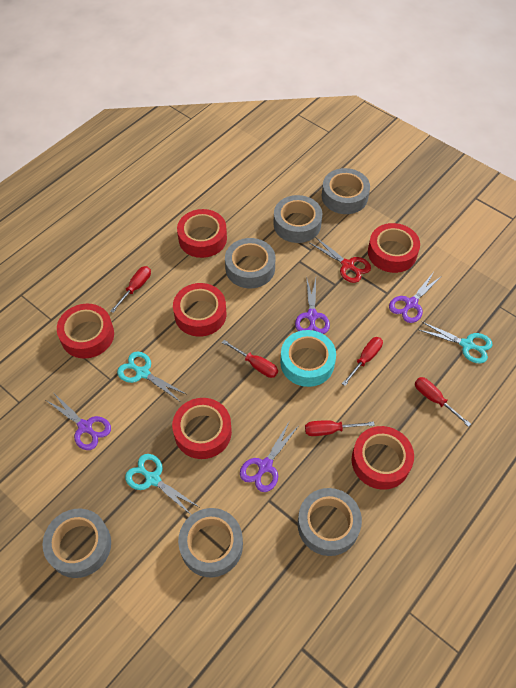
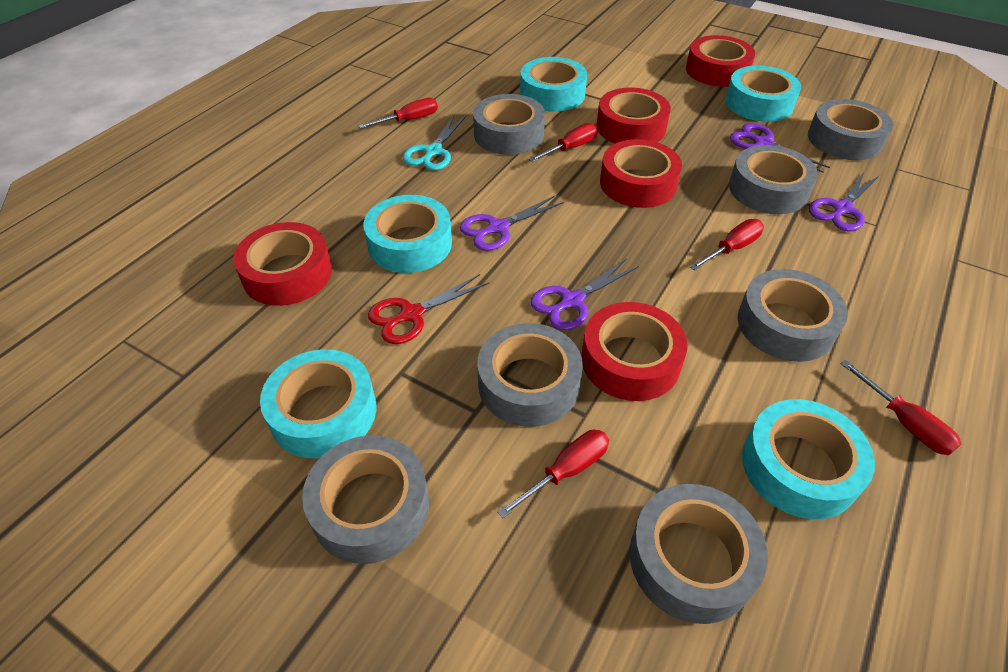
grey tape: [42,509,111,578] [178,508,243,577] [225,238,275,288] [273,195,322,243] [297,488,362,556] [322,168,370,214] = 6 -> [302,435,429,564] [473,94,545,155] [477,323,583,427] [630,484,768,624] [729,145,818,214] [737,269,848,362] [808,99,893,160] = 7
red tape: [57,304,114,359] [172,398,232,459] [173,283,226,337] [177,209,227,258] [351,426,414,490] [368,223,420,273] = 6 -> [233,222,332,306] [581,302,688,401] [597,87,671,144] [600,139,682,208] [686,35,755,87] = 5
turquoise scissors: [117,352,186,401] [125,454,199,515] [419,321,492,363] = 3 -> [403,115,466,170] = 1
turquoise tape: [280,330,336,387] = 1 -> [260,349,376,458] [363,195,452,273] [520,57,587,112] [725,66,801,122] [742,399,875,519] = 5

